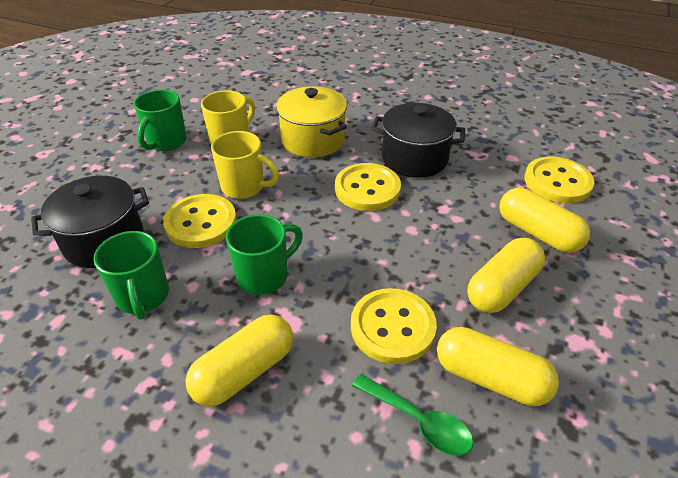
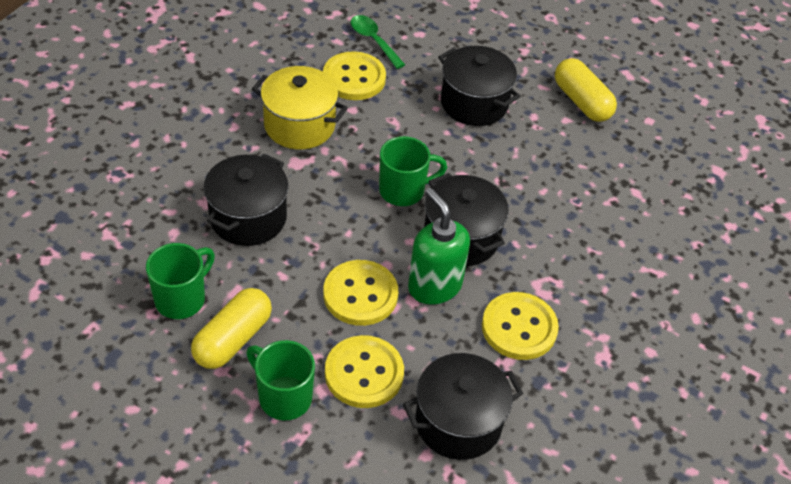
black pot: [31,176,149,268] [371,103,466,178] = 2 -> [204,154,289,246] [403,353,524,460] [424,173,509,266] [438,46,520,126] = 4
green soap dispenser: none = 0 -> [408,188,470,304] = 1
yellow capsule: [185,315,293,407] [437,327,559,406] [467,238,545,313] [499,188,590,253] = 4 -> [191,288,272,369] [555,58,617,122] = 2
yellow mug: [201,90,255,145] [211,131,279,199] = 2 -> none = 0

